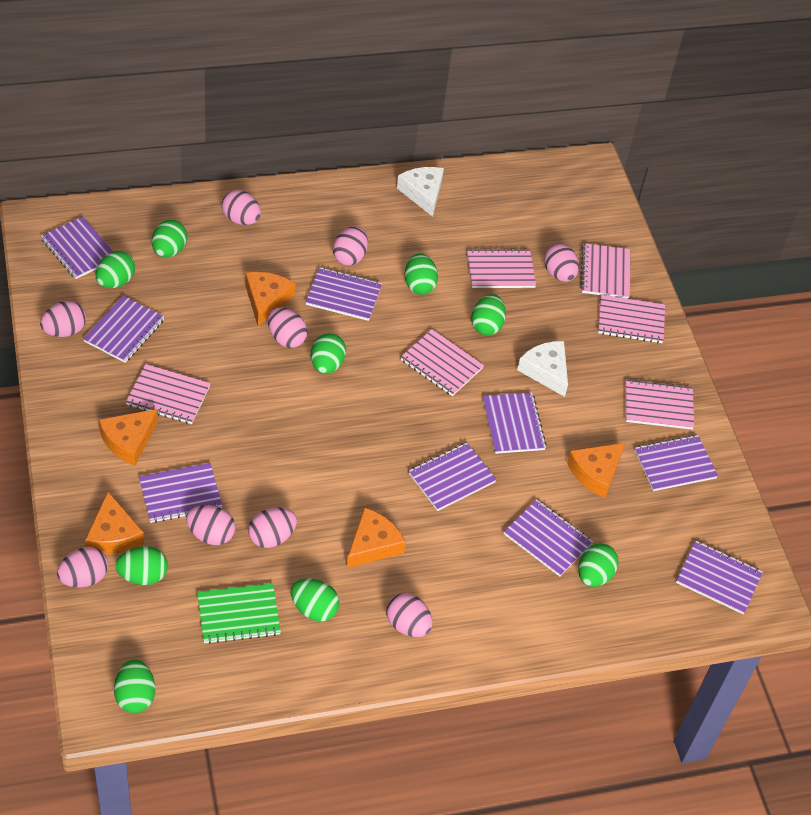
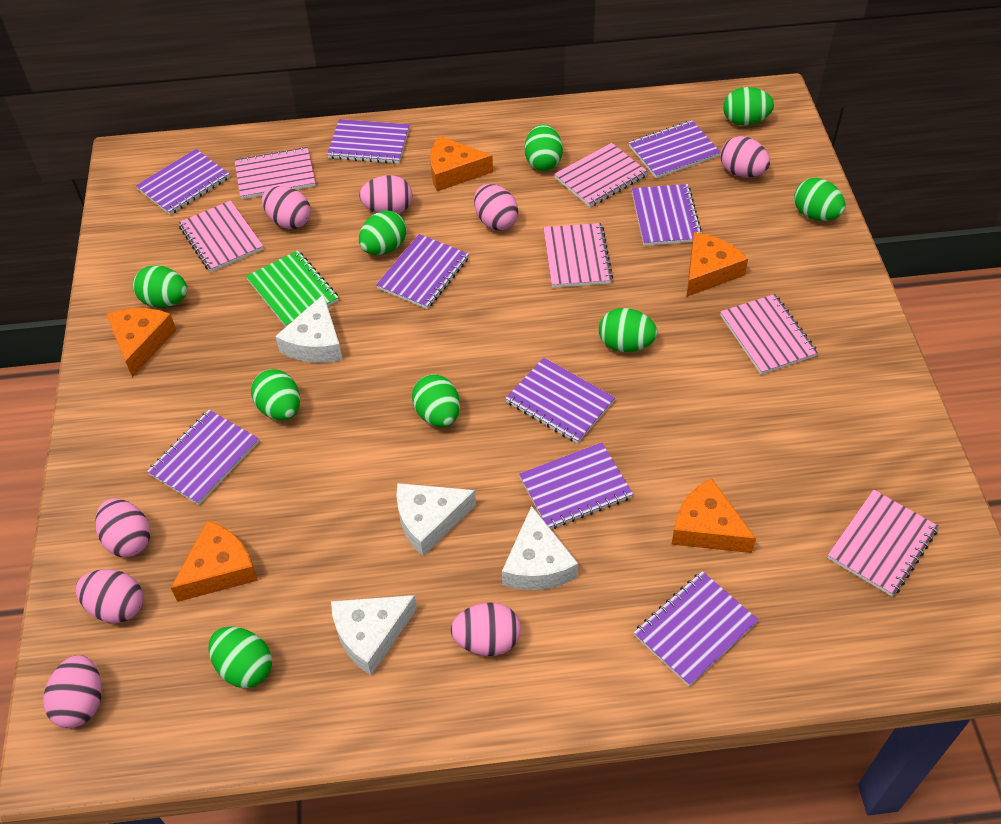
pink egg: [40,301,86,337] [57,547,108,587] [186,505,235,545] [222,190,261,225] [248,508,297,548] [268,308,307,348] [333,226,368,265] [387,593,433,637] [544,244,579,282] = 9 -> [43,655,102,728] [76,569,143,623] [95,498,150,557] [262,186,311,229] [359,175,413,214] [451,603,521,656] [474,184,518,230] [720,136,770,177] = 8
white cheese: [397,167,444,217] [517,341,568,397] = 2 -> [275,294,343,363] [331,595,417,675] [396,483,476,556] [502,506,578,590] = 4

